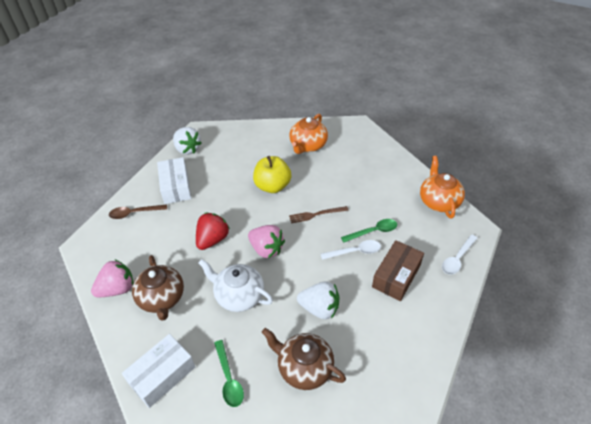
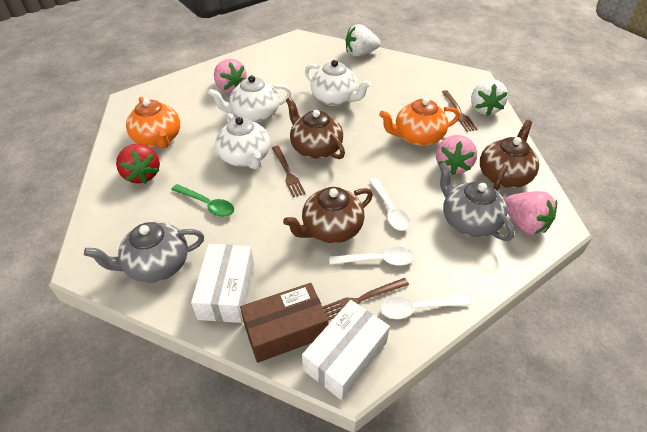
brown fork: [289,206,349,223] = 1 -> [272,146,306,197] [323,278,409,320] [442,90,477,132] = 3
brown spoon: [109,205,167,219] = 1 -> none = 0
brown teapot: [132,255,184,321] [262,328,346,390] = 2 -> [283,187,373,243] [286,97,345,159] [480,120,539,191] = 3
green spoon: [214,340,244,407] [341,219,397,242] = 2 -> [171,184,234,217] = 1
grey teapot: none = 0 -> [84,222,204,283] [439,162,515,241] = 2
pink strawberry: [91,259,134,297] [248,225,285,258] = 2 -> [214,58,247,93] [436,135,477,175] [504,191,557,235] = 3
white spoon: [321,240,381,260] [442,235,478,275] = 2 -> [329,247,415,266] [369,178,410,231] [380,296,471,319] = 3
white teapot: [198,259,273,312] = 1 -> [208,75,292,123] [215,113,270,169] [305,60,371,106] = 3
yellow apple: [253,156,291,193] = 1 -> none = 0

